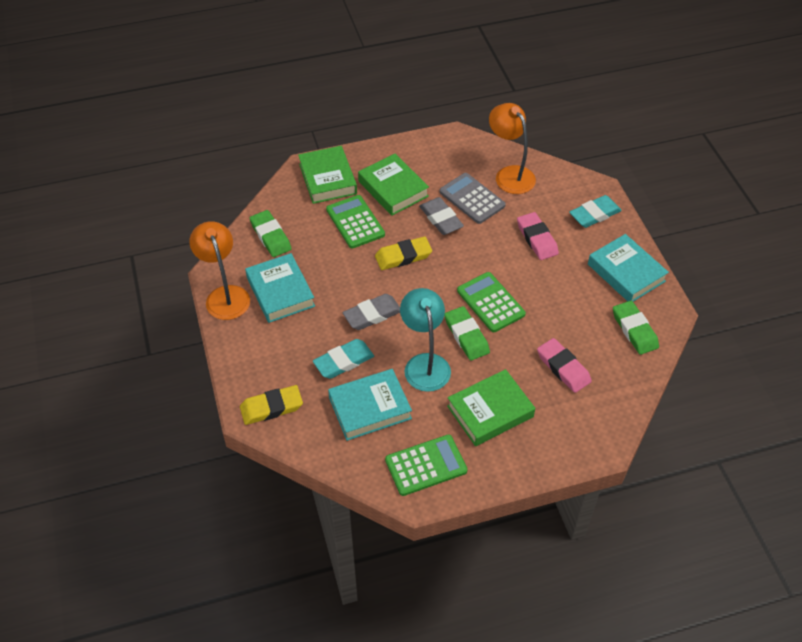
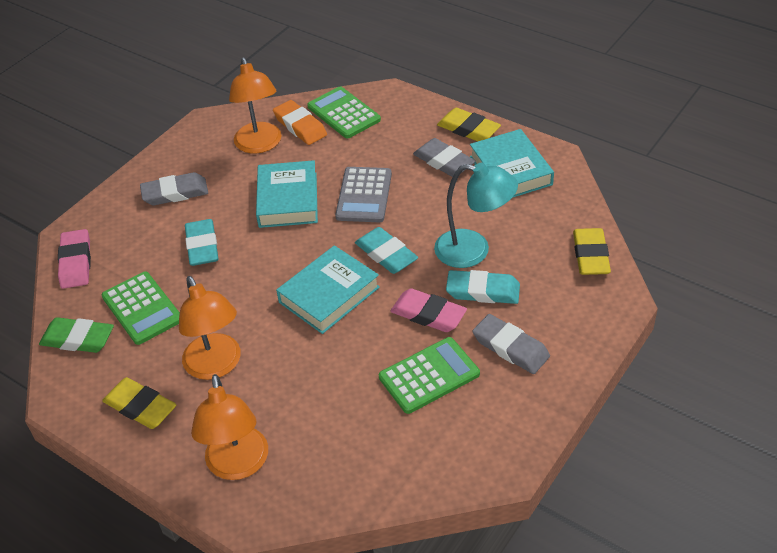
green book: [298,146,357,204] [358,154,429,216] [447,369,535,446] = 3 -> none = 0
green eraser: [250,210,292,257] [445,306,490,361] [613,300,659,355] = 3 -> [39,317,114,353] = 1
grey eraser: [342,294,400,330] [419,197,464,235] = 2 -> [140,172,208,205] [413,138,476,177] [473,314,550,374] = 3
orange eraser: none = 0 -> [273,100,327,145] = 1
orange lamp: [190,221,250,320] [489,103,536,194] = 2 -> [179,276,241,380] [191,374,268,480] [229,58,282,154] = 3
turquoise eraser: [313,339,374,379] [569,195,622,228] = 2 -> [185,219,219,266] [355,227,418,274] [446,270,520,304] = 3
yellow eraser: [240,385,303,425] [375,237,432,270] = 2 -> [102,377,176,429] [437,108,501,141] [573,228,611,275] = 3

